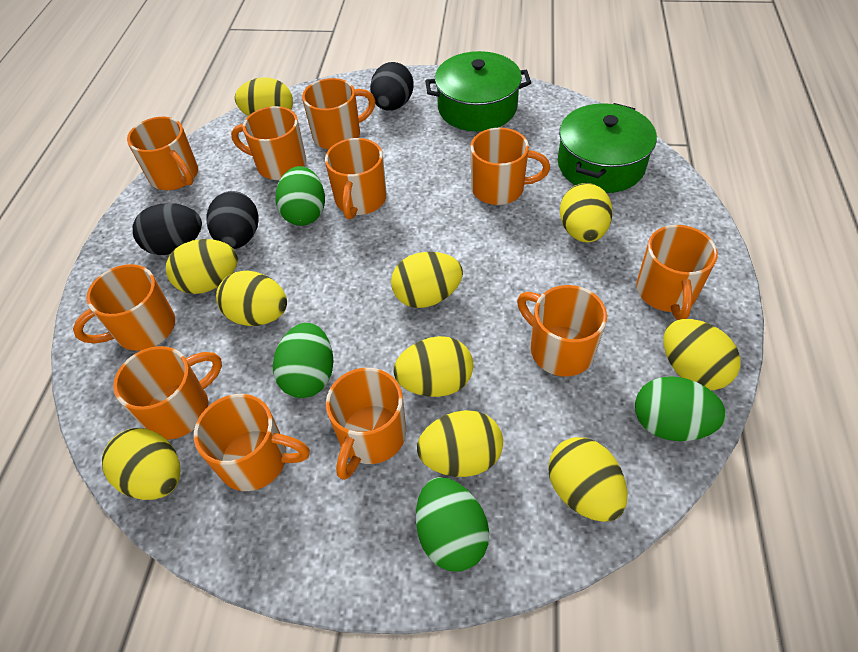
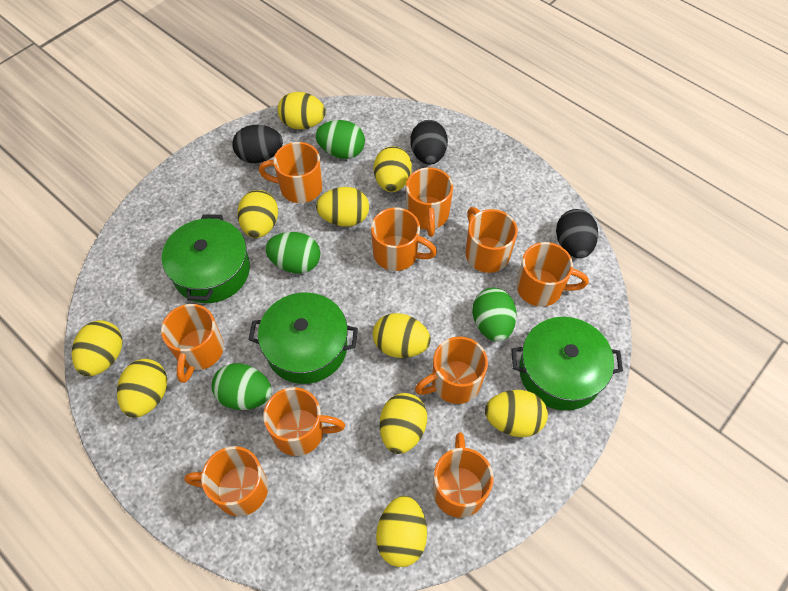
green pot: [425,51,531,131] [558,103,657,193] = 2 -> [162,214,250,303] [249,292,358,384] [511,317,623,411] = 3
orange mug: [73,264,175,351] [113,346,222,440] [127,117,198,190] [194,394,310,491] [231,106,306,180] [302,78,375,150] [325,138,387,219] [326,368,406,480] [470,128,550,205] [517,285,607,376] [636,225,718,320] = 11 -> [161,304,224,383] [185,446,268,516] [259,142,323,203] [263,387,345,456] [371,208,437,271] [406,167,453,237] [415,337,488,404] [433,433,494,518] [465,207,518,273] [516,242,589,307] = 10

